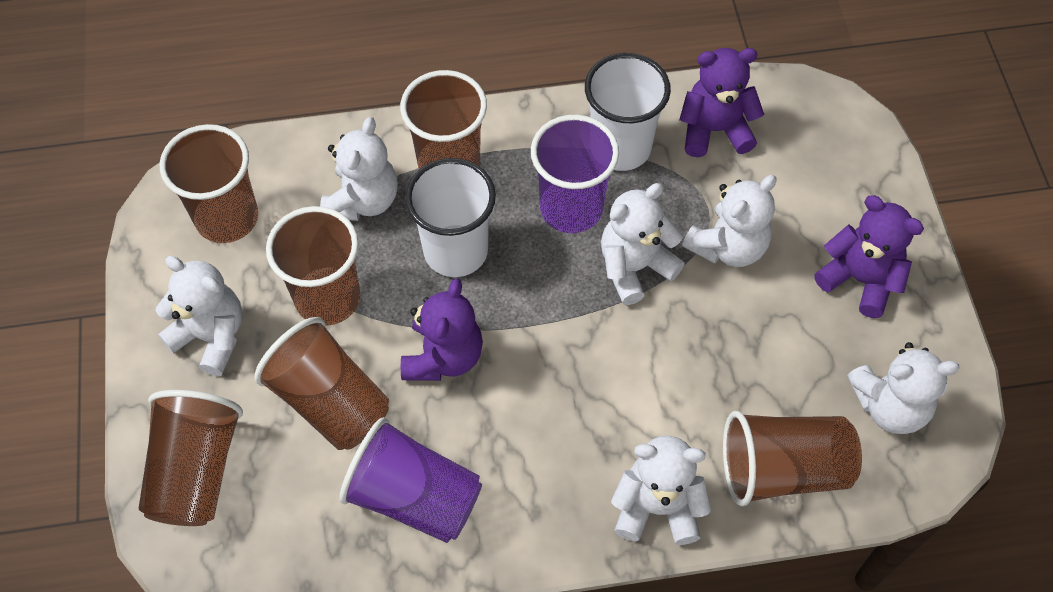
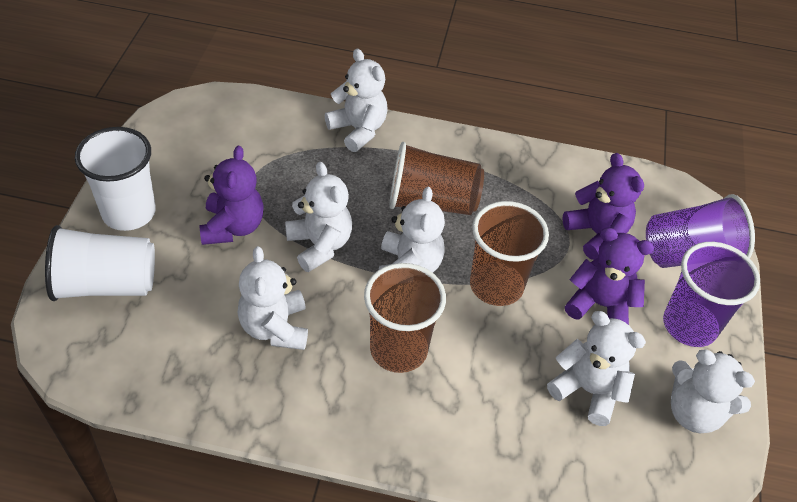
brown cup: [139,390,243,526] [160,124,258,243] [254,317,389,450] [266,206,361,326] [400,70,487,169] [723,411,862,506] = 6 -> [364,263,446,373] [389,142,484,215] [470,201,549,306] = 3

